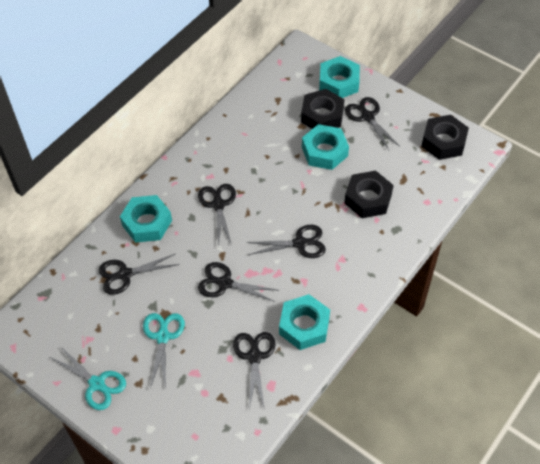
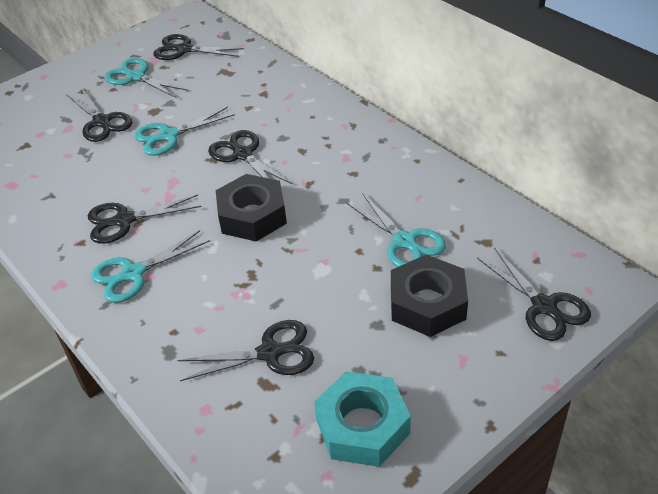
black nut: [301,89,344,129] [344,170,394,218] [422,115,469,160] = 3 -> [216,174,287,242] [391,254,468,337] = 2
turquoise nut: [120,195,172,243] [279,294,330,350] [302,124,349,170] [319,56,360,98] = 4 -> [314,371,411,467] = 1
turquoise scissors: [50,346,126,410] [143,313,185,389] = 2 -> [91,230,210,303] [104,58,188,98] [134,107,235,156] [347,193,446,267] = 4

